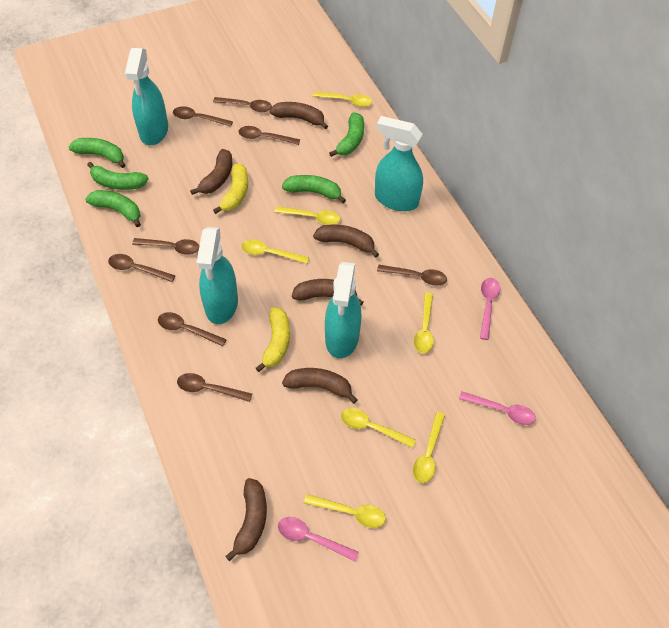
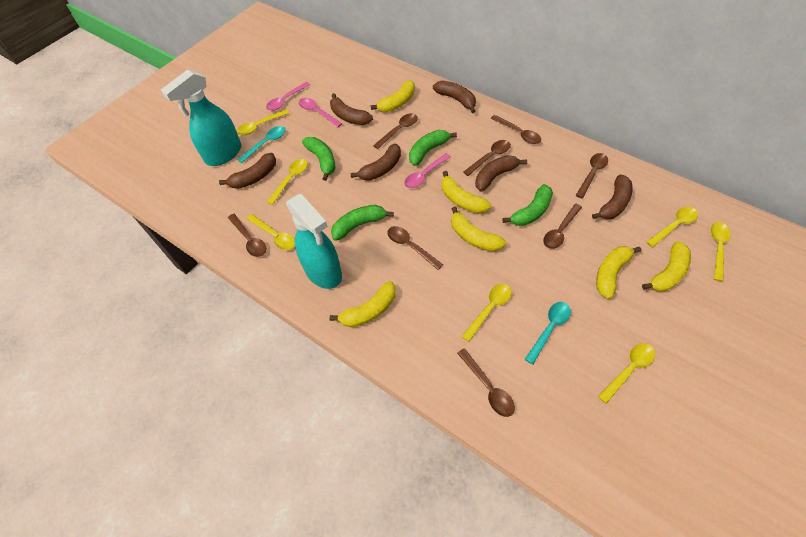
green banana: [68,138,126,168] [85,190,141,227] [87,162,149,190] [282,175,346,203] [329,113,364,157] = 5 -> [302,137,336,181] [331,205,394,241] [409,130,457,166] [502,184,553,226] = 4
turquoise spoon: none = 0 -> [238,126,286,163] [525,302,571,365] = 2
turquoise spray bottle: [125,48,168,145] [197,227,238,324] [325,262,361,358] [375,116,423,211] = 4 -> [161,70,241,166] [286,194,342,289] = 2
yellow banana: [213,163,248,214] [256,307,290,372] = 2 -> [329,281,396,327] [371,80,415,112] [442,171,491,213] [451,207,506,252] [596,246,641,299] [642,241,691,291] = 6

